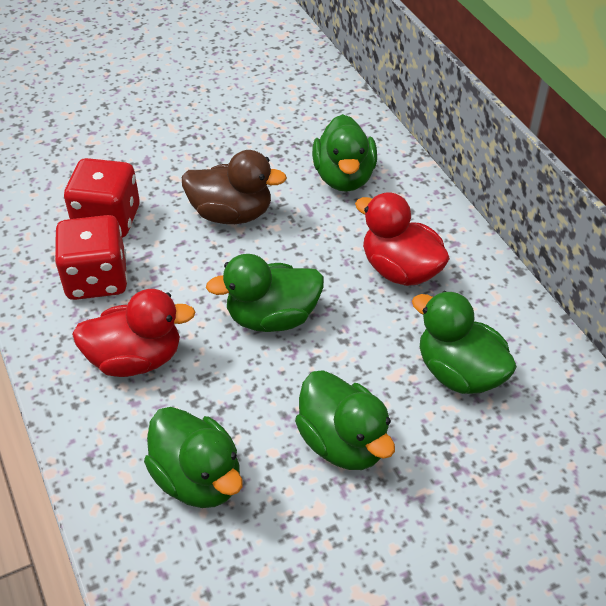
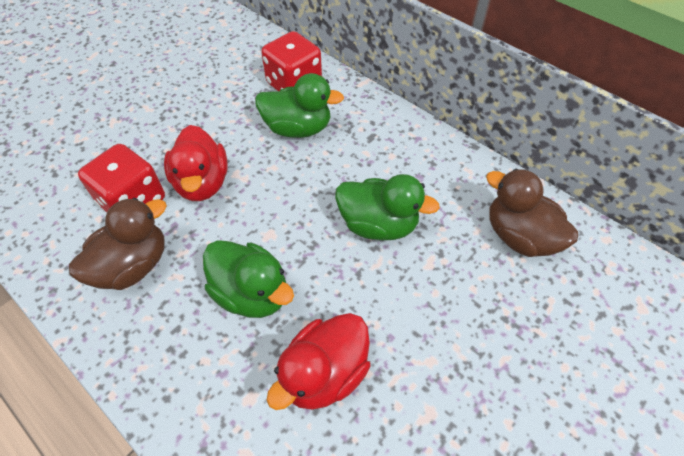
brown duck: [182,150,287,224] = 1 -> [69,198,167,290] [486,169,578,257] = 2
green duck: [144,407,243,508] [206,254,324,332] [295,370,395,470] [312,114,377,192] [412,291,517,394] = 5 -> [203,240,294,318] [255,73,344,138] [335,174,440,240] = 3

